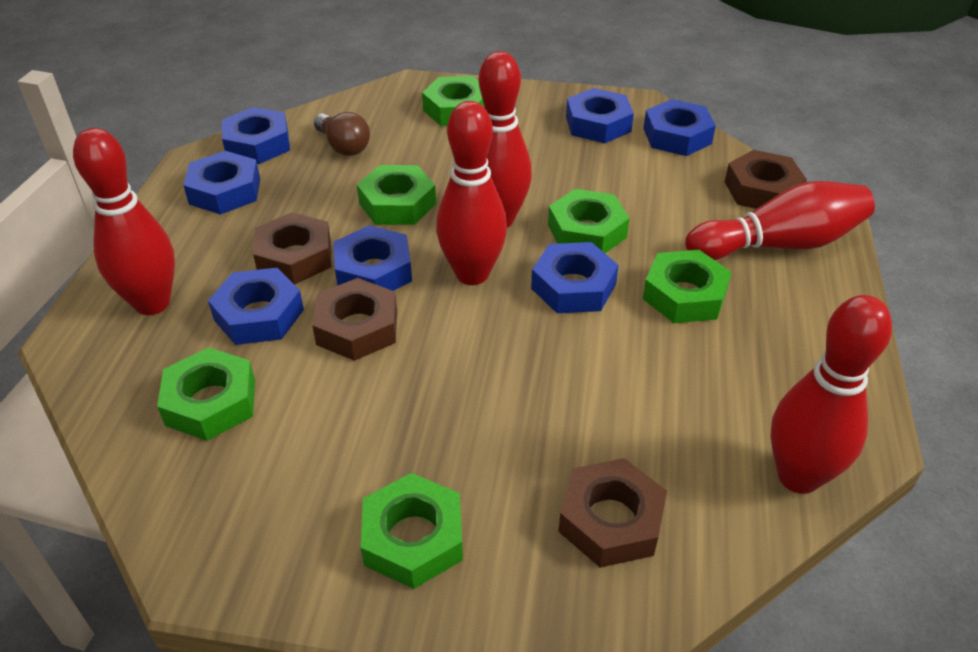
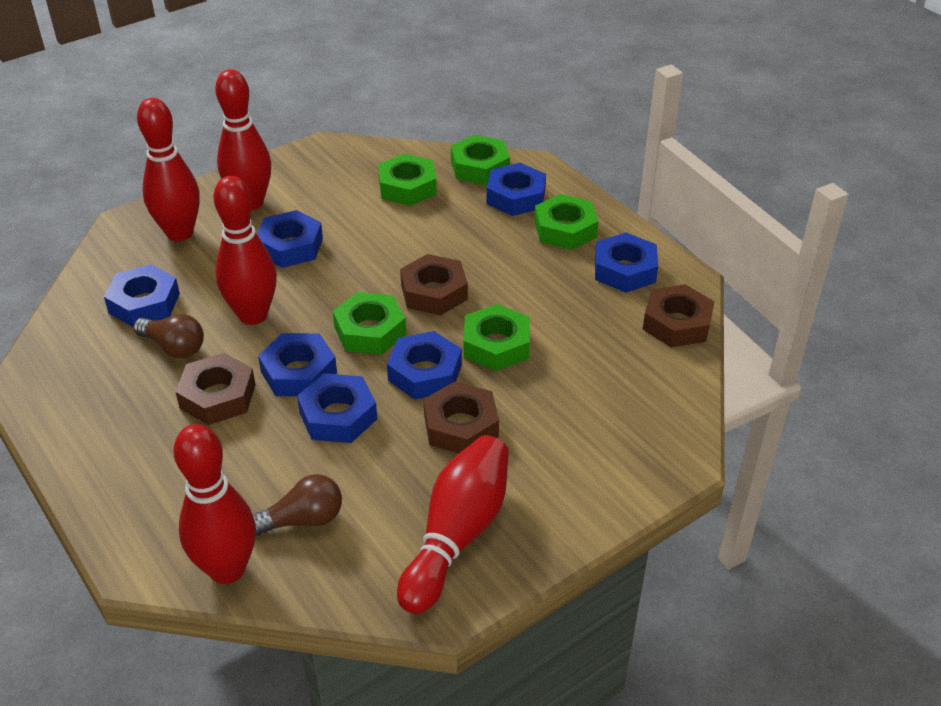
brown light bulb: [314,112,370,156] = 1 -> [133,314,204,358] [253,474,342,536] = 2
green nut: [157,347,255,441] [357,165,436,225] [361,473,463,589] [422,76,484,126] [548,189,630,253] [643,250,732,323] = 6 -> [333,292,406,355] [378,154,437,206] [451,135,510,185] [464,304,530,371] [534,194,599,250] = 5

